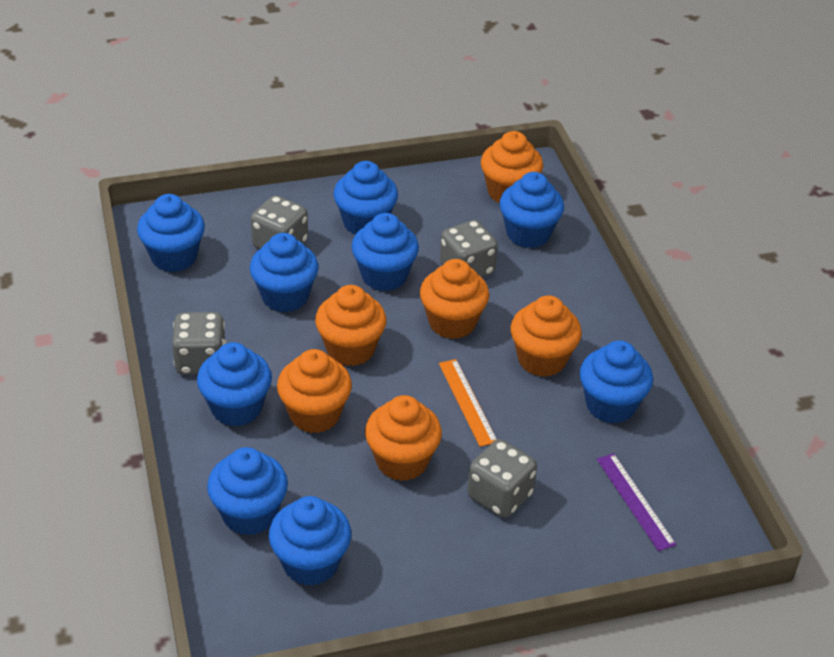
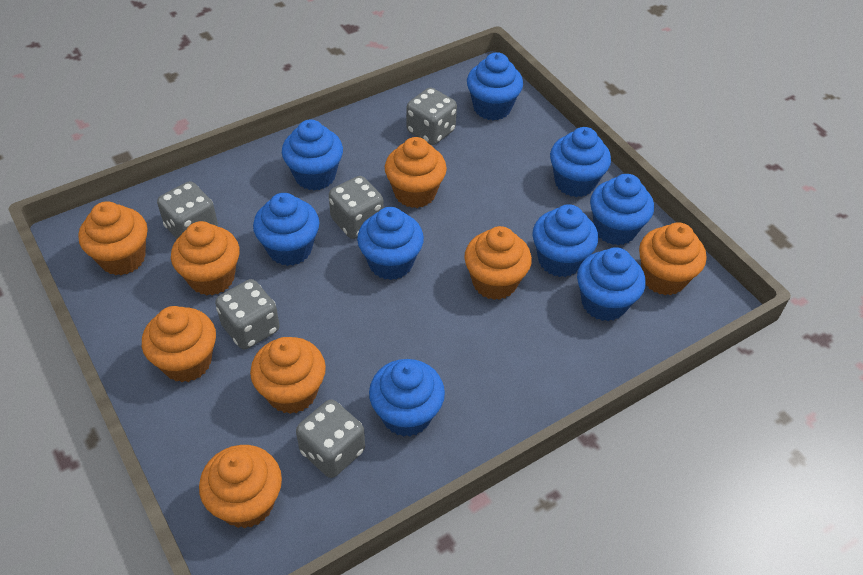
grey dice: [172,312,226,375] [251,195,308,249] [440,220,498,277] [468,439,537,518] = 4 -> [157,181,218,239] [215,279,280,349] [296,399,365,478] [329,176,384,239] [406,87,457,145] = 5
orange cupcake: [277,349,352,433] [315,285,386,366] [365,395,442,481] [420,259,489,339] [481,131,543,203] [510,295,582,377] = 6 -> [78,201,148,275] [142,306,216,382] [171,221,240,296] [199,445,282,529] [250,337,326,414] [385,137,447,208] [464,226,532,300] [639,222,706,295] = 8
orange ruler: [439,359,497,447] = 1 -> none = 0
purple ruler: [597,453,676,551] = 1 -> none = 0

